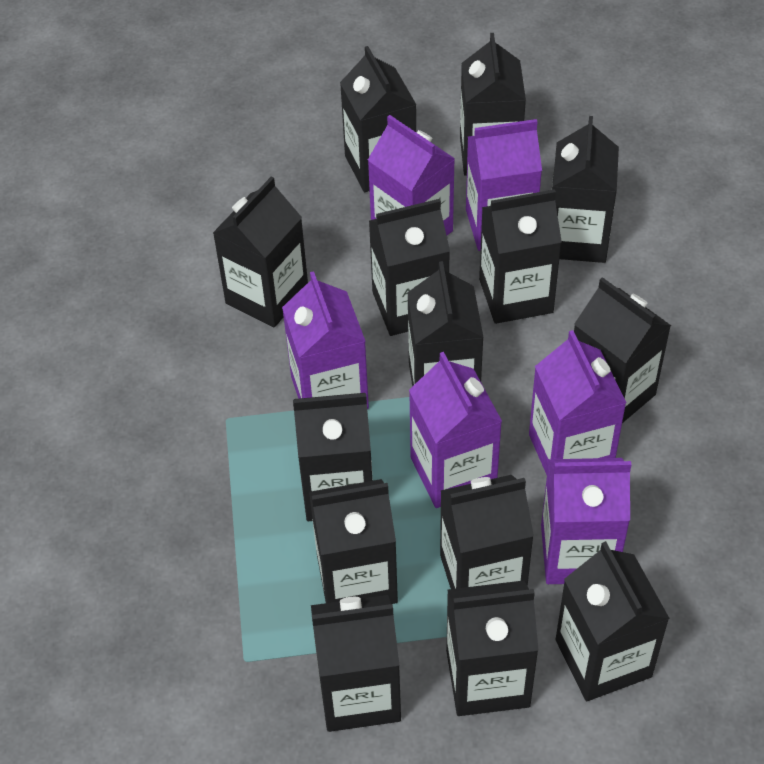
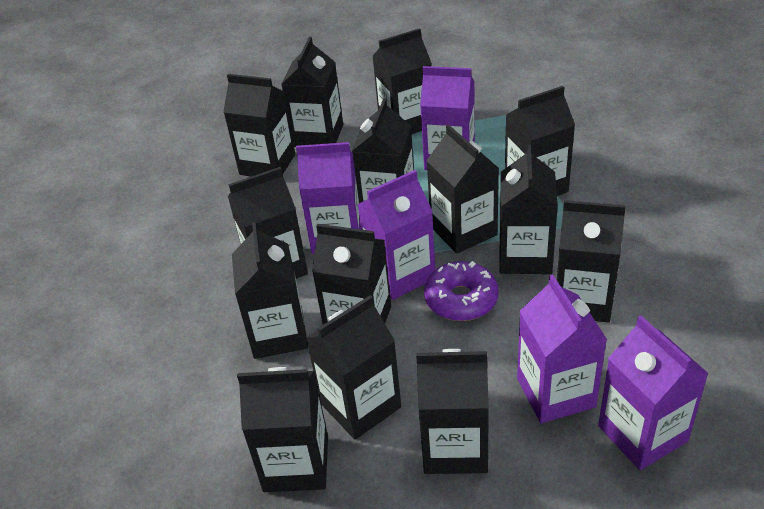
purple carton: [282,271,369,410] [368,115,455,235] [409,352,502,508] [466,119,542,251] [529,330,627,475] [541,458,631,584] = 6 -> [296,142,361,254] [357,170,435,300] [420,66,475,170] [517,275,607,423] [598,315,709,470] = 5
purple donut: none = 0 -> [424,261,499,321] = 1

